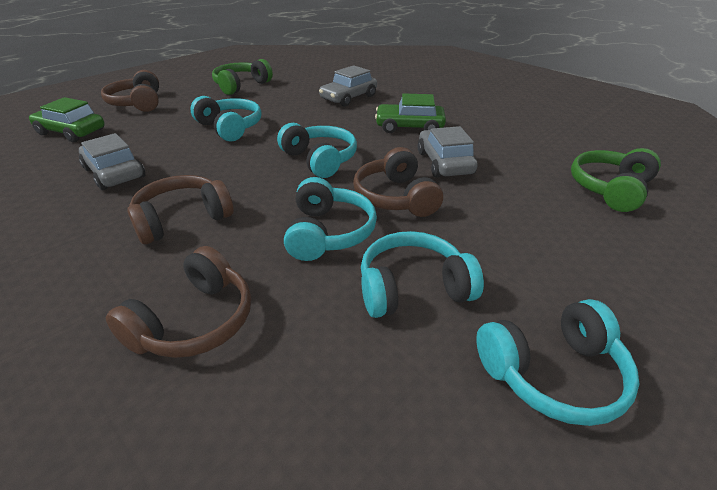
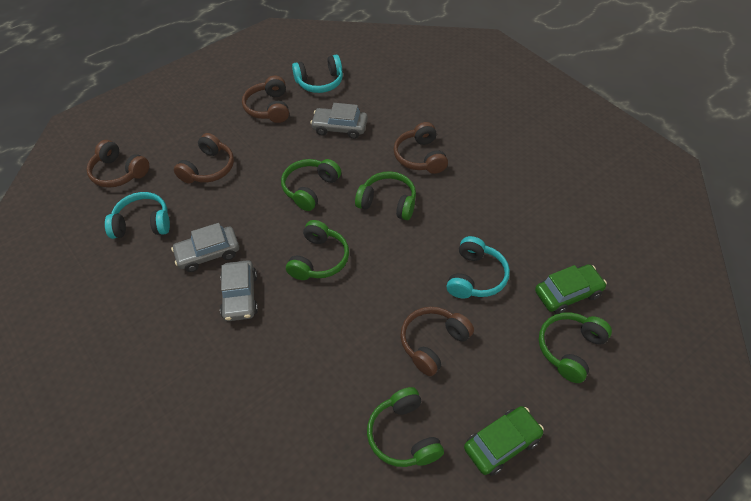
brown headphones: [101,70,159,112] [106,246,251,358] [127,175,234,244] [353,147,443,217] = 4 -> [87,140,149,188] [174,133,234,184] [242,76,289,123] [394,122,448,174] [400,307,474,376] = 5
green headphones: [212,59,273,95] [571,148,661,212] = 2 -> [281,159,341,211] [286,220,349,280] [355,171,416,220] [367,387,444,467] [539,312,612,383] = 5
turquoise headphones: [190,96,262,142] [277,123,357,178] [284,177,377,261] [361,231,484,318] [476,299,639,426] = 5 -> [105,192,170,239] [292,55,343,93] [447,236,510,299] = 3

